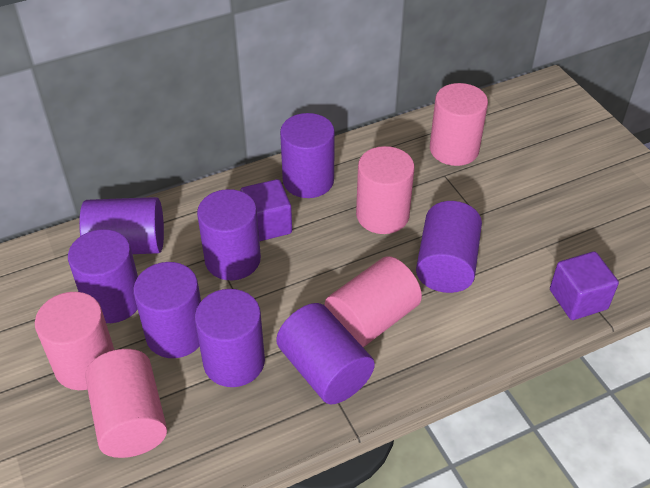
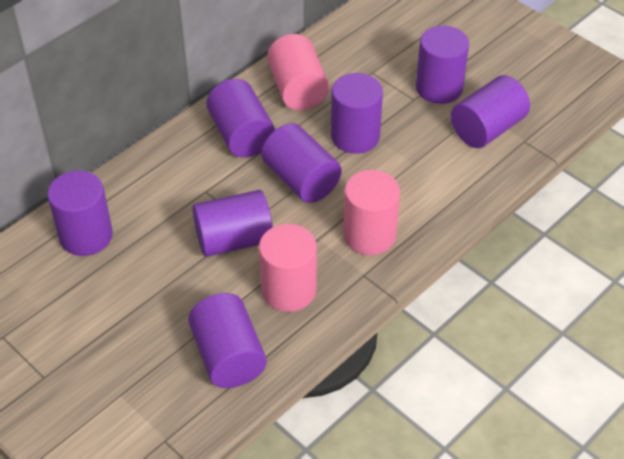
pink cylinder: [35,292,114,390] [85,349,167,458] [325,256,422,347] [356,146,415,234] [430,83,488,166] = 5 -> [259,224,317,312] [267,34,329,110] [343,170,400,255] = 3
purple cube: [240,179,292,241] [550,251,619,320] = 2 -> none = 0

